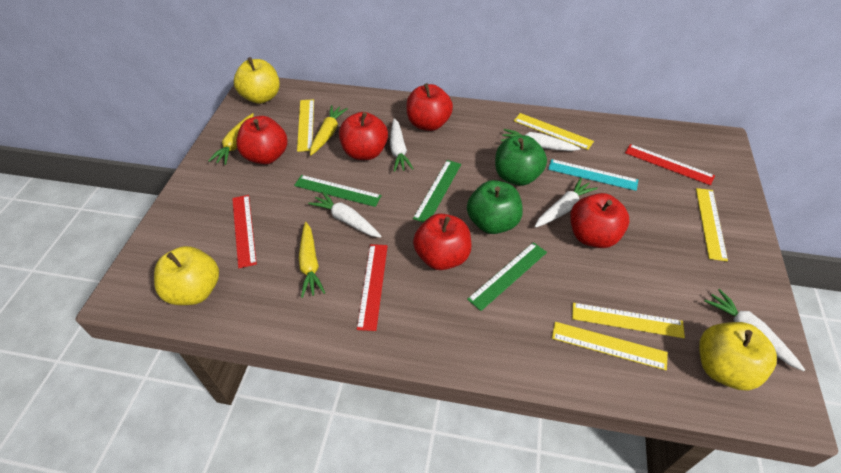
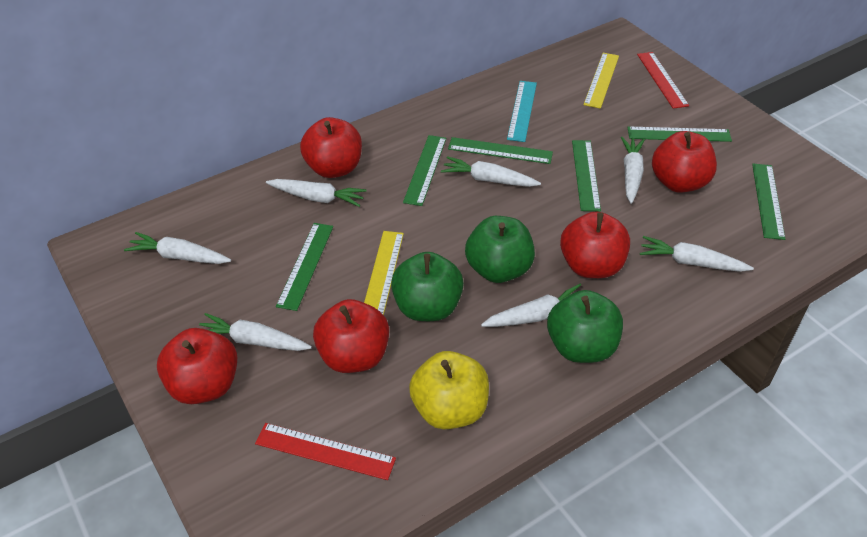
green apple: [467,180,523,234] [495,135,547,186] = 2 -> [391,252,464,321] [465,216,535,283] [547,290,623,363] = 3
green ruler: [294,175,382,207] [413,160,461,223] [467,242,547,311] = 3 -> [276,223,333,311] [403,135,446,206] [448,137,553,164] [572,140,601,211] [627,127,732,142] [752,164,785,240] = 6
red ruler: [232,195,257,268] [357,244,388,331] [625,144,715,186] = 3 -> [255,423,396,480] [637,52,689,109] = 2
white carrot: [308,191,382,238] [390,118,413,172] [501,129,580,151] [535,178,598,228] [705,289,805,371] = 5 -> [124,232,231,264] [199,313,312,351] [266,179,366,207] [441,156,541,187] [481,283,581,327] [621,137,645,204] [640,236,754,272] = 7
yellow apple: [154,246,219,305] [234,57,280,104] [699,322,777,390] = 3 -> [409,351,489,429] = 1
yellow carrot: [208,113,254,165] [299,222,325,298] [310,105,348,155] = 3 -> none = 0
yellow ruler: [297,99,314,152] [514,113,594,150] [552,322,668,370] [572,303,685,338] [696,188,728,262] = 5 -> [364,231,404,315] [583,53,619,109] = 2

